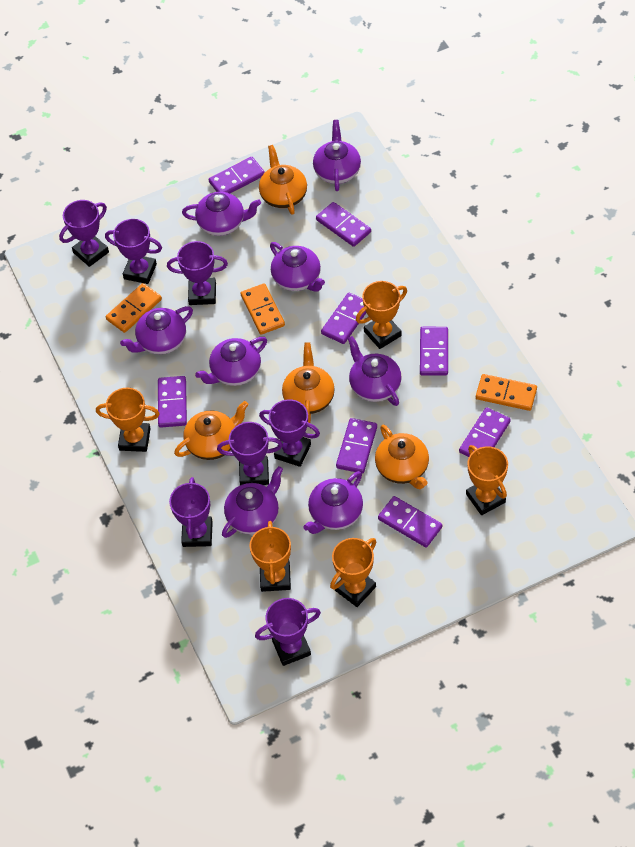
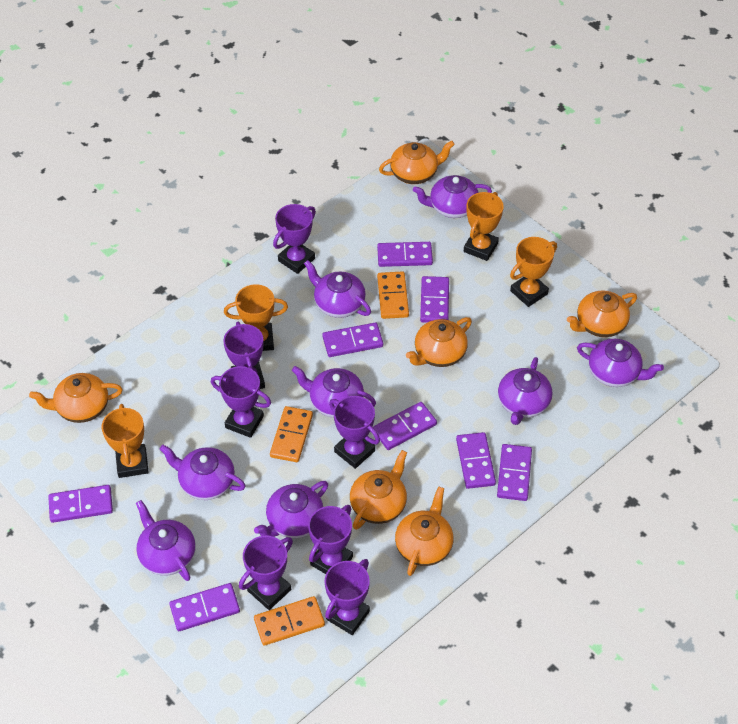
orange teapot: [174,401,249,460] [259,145,307,215] [282,342,335,423] [375,425,429,489] = 4 -> [29,373,123,423] [350,450,407,530] [379,141,455,184] [395,487,453,576] [406,317,472,367] [567,291,637,337] = 6
orange trophy: [96,388,160,452] [249,521,291,592] [330,538,376,607] [356,281,407,349] [466,445,508,515] = 5 -> [102,404,149,478] [224,285,288,351] [464,192,504,261] [510,237,557,307] = 4

